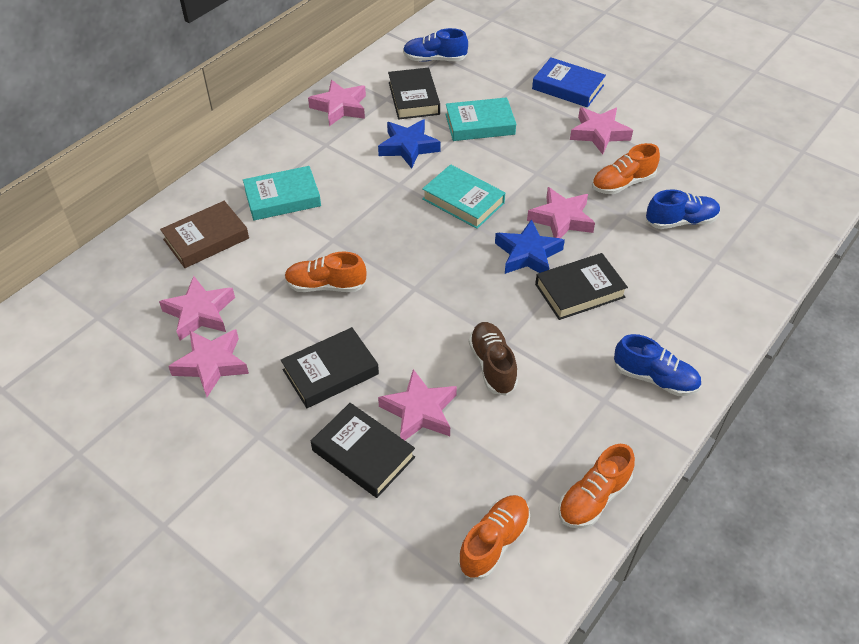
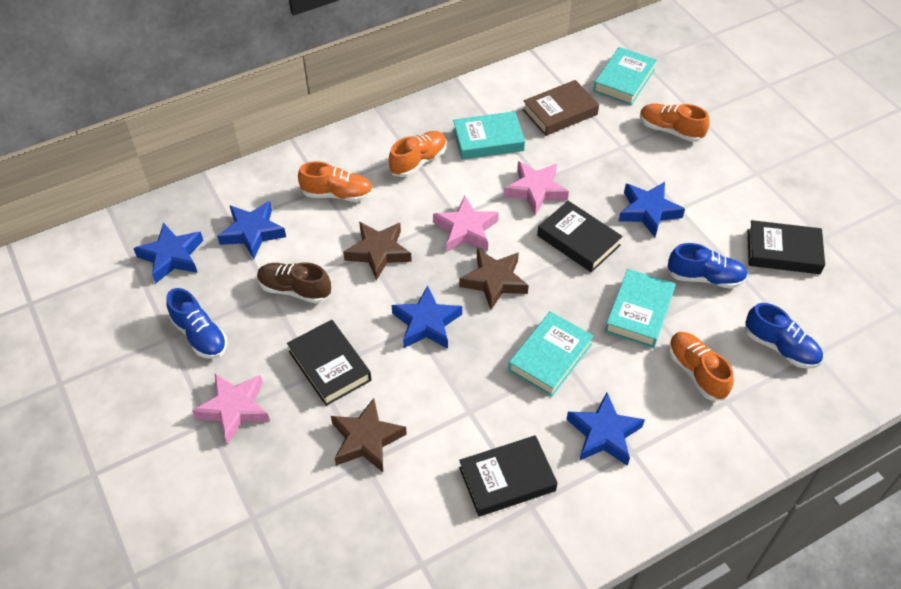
blue book: [532,57,606,108] = 1 -> none = 0
blue star: [378,119,441,169] [495,219,565,274] = 2 -> [133,223,203,283] [217,201,286,259] [392,285,462,349] [566,392,645,466] [618,182,685,237] = 5
brown star: none = 0 -> [331,398,407,472] [343,222,412,280] [459,249,529,310] = 3
pink star: [159,276,235,341] [168,329,249,397] [308,80,366,126] [378,369,457,440] [527,187,595,238] [570,107,633,154] = 6 -> [192,374,270,444] [433,196,499,252] [504,161,569,215] = 3
turquoise book: [243,166,321,221] [422,164,505,229] [446,97,516,141] = 3 -> [453,111,525,160] [508,311,594,397] [593,47,657,105] [605,269,676,348] = 4

